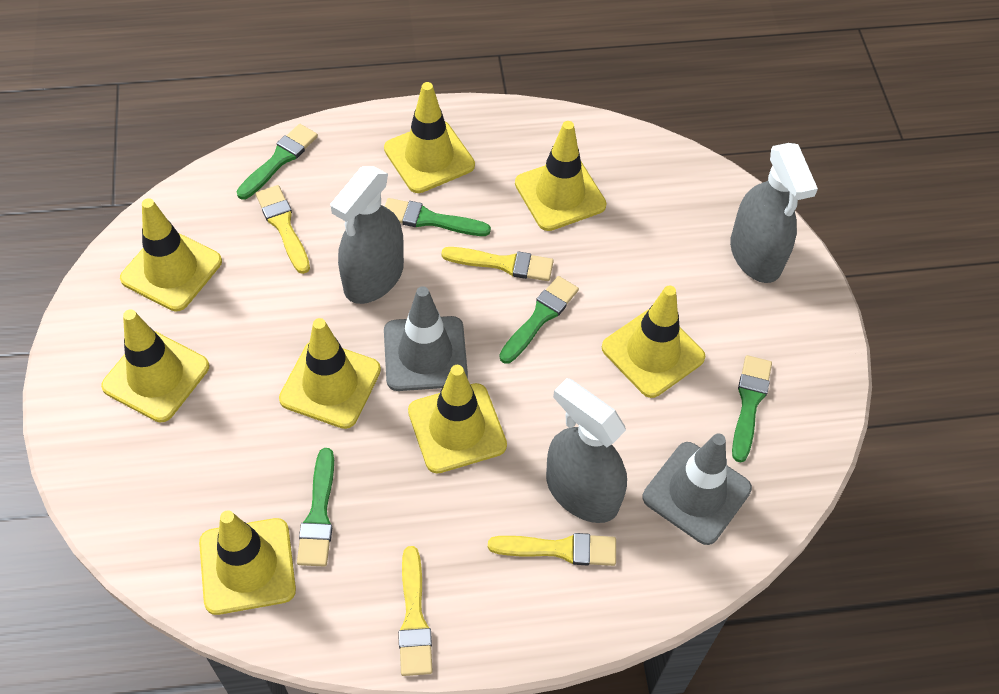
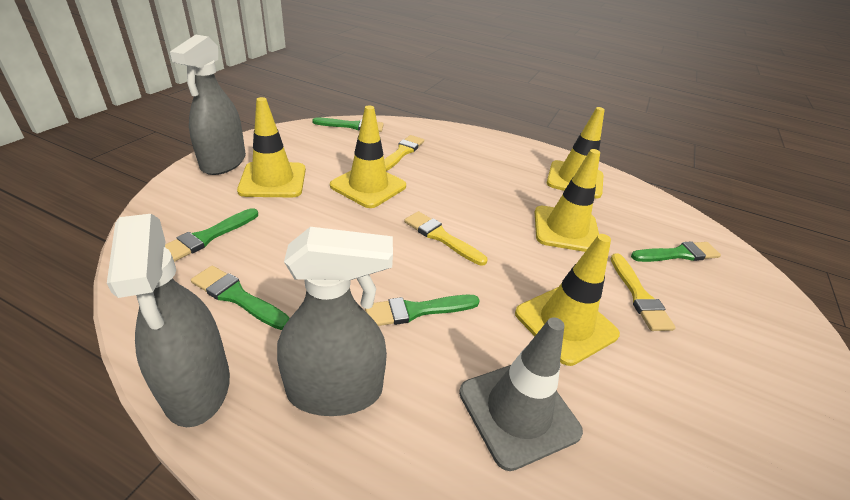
grey traffic cone: [384,286,468,391] [643,433,752,545] = 2 -> [459,317,583,471] = 1
yellow brush: [256,185,310,274] [398,546,433,676] [441,247,554,281] [488,533,616,566] = 4 -> [384,135,424,171] [404,211,487,266] [610,254,676,331] = 3
yellow traffic cone: [101,309,209,422] [120,198,222,311] [199,510,296,615] [279,318,381,429] [384,82,475,193] [408,365,507,474] [515,121,606,231] [602,286,706,398] = 8 -> [237,97,306,197] [330,105,406,208] [515,234,620,366] [535,149,600,252] [546,107,605,198] = 5

